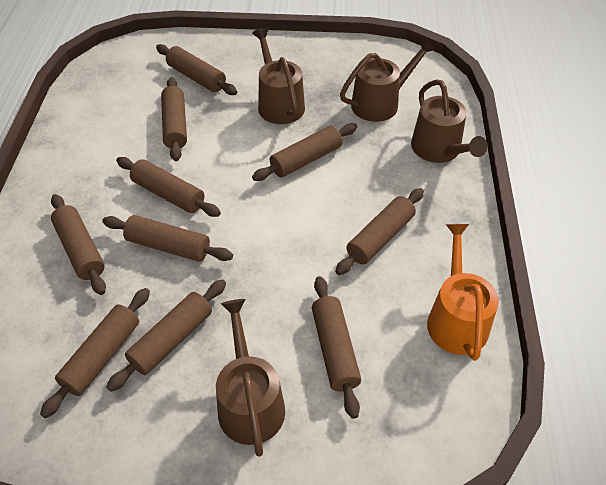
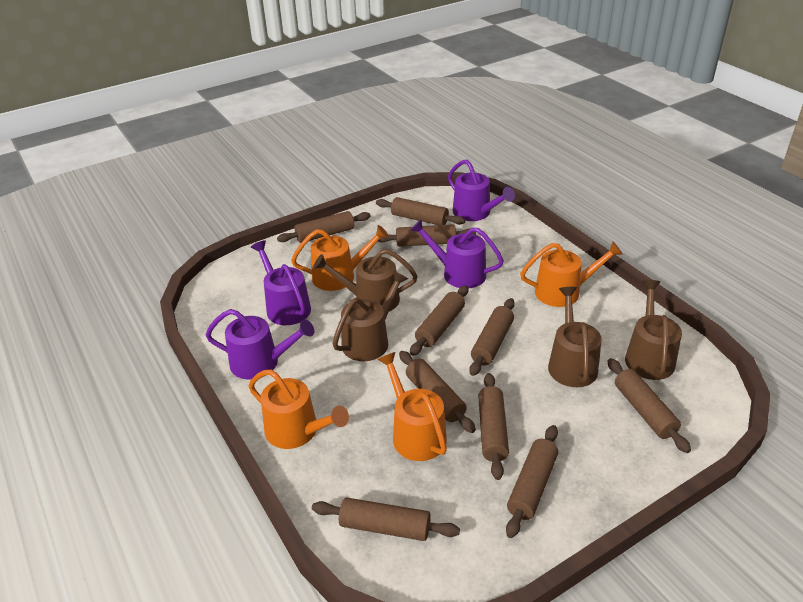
orange watering can: [427,224,499,361] = 1 -> [248,369,349,449] [291,225,389,291] [377,352,447,461] [520,242,623,307] = 4
purple watering can: none = 0 -> [206,309,314,379] [251,240,311,325] [410,220,504,288] [448,159,515,221] = 4

